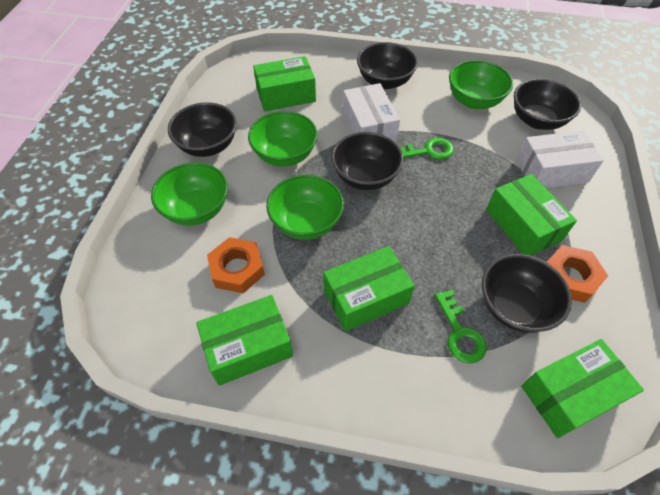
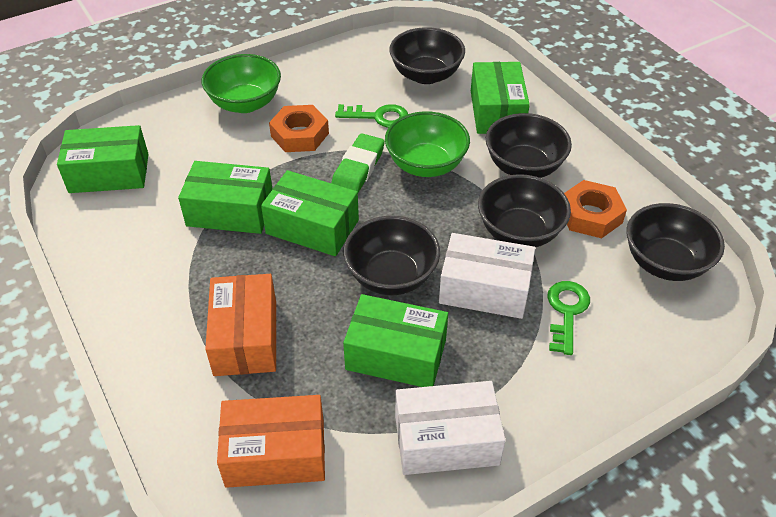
green bowl: [151,162,228,226] [248,111,318,167] [266,175,344,240] [449,60,513,109] = 4 -> [202,54,281,113] [385,111,470,177] = 2
green eraser: none = 0 -> [331,134,385,193] = 1
orange box: none = 0 -> [205,274,276,376] [217,395,325,488] = 2

